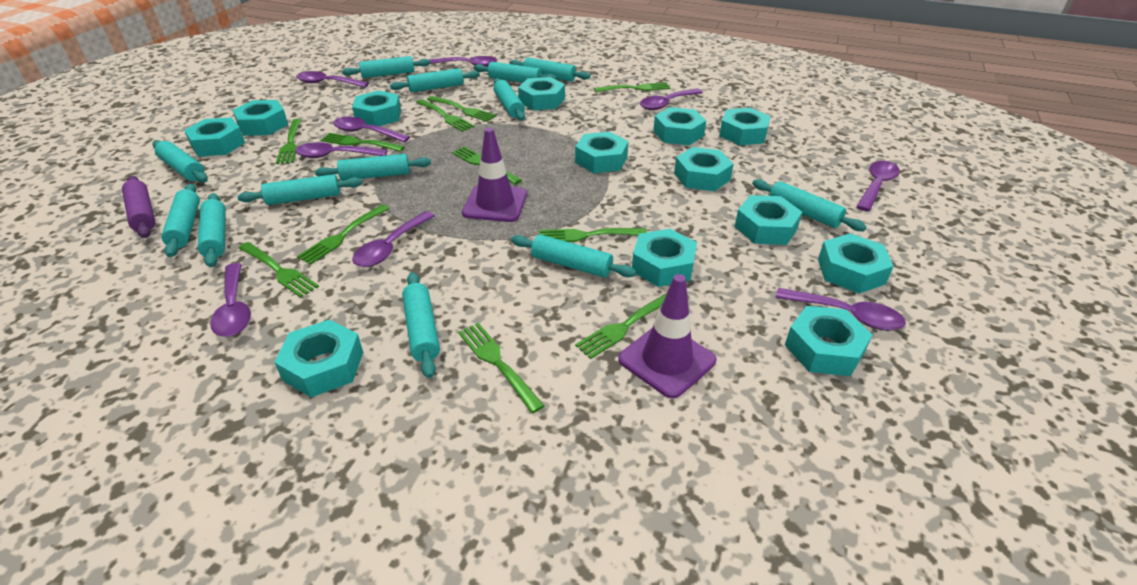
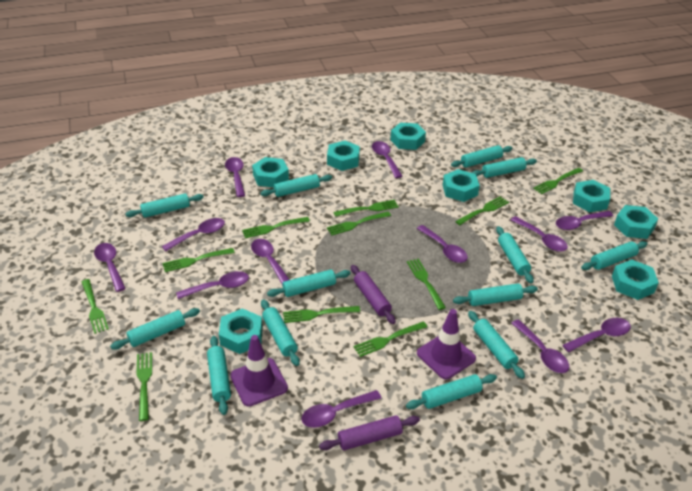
purple rolling pin: [122,176,155,238] = 1 -> [319,415,420,450] [351,265,396,324] = 2
purple spoon: [210,263,251,337] [295,142,387,158] [296,71,369,88] [333,117,410,143] [352,211,434,267] [429,56,497,67] [640,89,703,110] [775,288,906,331] [856,161,900,212] = 9 -> [94,243,126,292] [162,218,225,251] [176,271,249,299] [225,157,245,197] [251,239,290,284] [301,390,382,428] [372,141,402,178] [417,225,468,263] [511,216,568,252] [511,319,570,373] [556,211,613,230] [563,318,631,352] = 12
turquoise nut: [184,117,245,157] [232,100,288,136] [274,320,363,397] [352,90,401,126] [518,77,565,110] [575,132,629,173] [632,229,697,287] [653,107,706,145] [674,147,733,191] [719,108,771,145] [735,195,802,245] [785,306,873,376] [818,233,894,294] = 13 -> [219,308,263,354] [252,157,289,188] [327,141,360,171] [391,123,426,150] [443,169,480,202] [573,180,610,212] [612,260,659,300] [614,205,658,239] = 8

